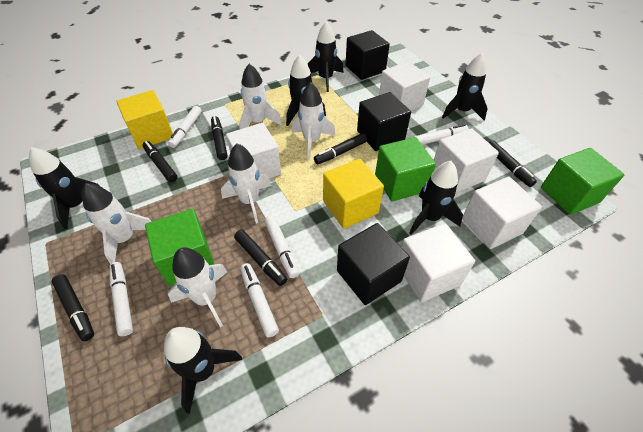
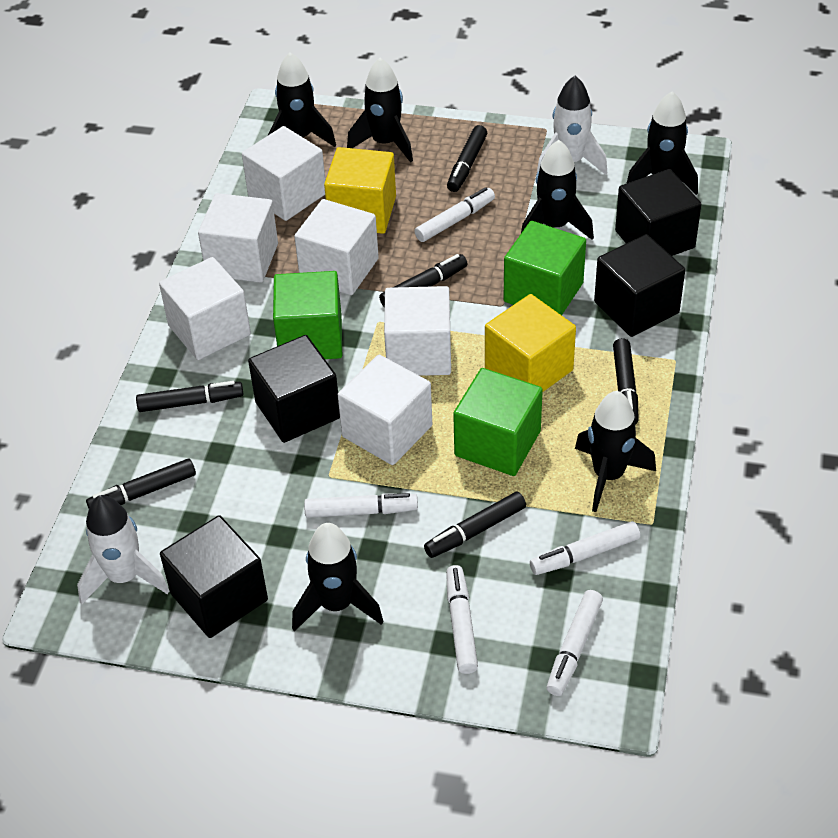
black cube: [337,223,410,305] [345,30,390,80] [357,92,411,151] = 3 -> [160,515,268,638] [248,335,340,443] [594,234,685,337] [615,169,701,256] = 4
white cube: [226,123,281,179] [379,61,430,111] [402,223,475,302] [434,128,499,193] [462,177,542,249] = 5 -> [159,257,251,360] [198,193,278,283] [242,126,325,221] [294,199,379,295] [338,355,432,465] [384,286,451,376] = 6
white rocket: [82,183,152,264] [168,247,227,327] [221,144,271,224] [239,64,282,129] [292,82,335,159] = 5 -> [77,495,169,605] [536,76,607,175] = 2

